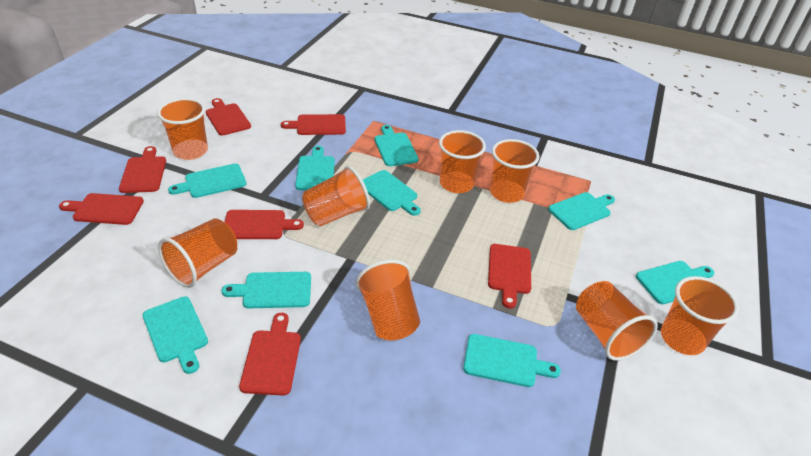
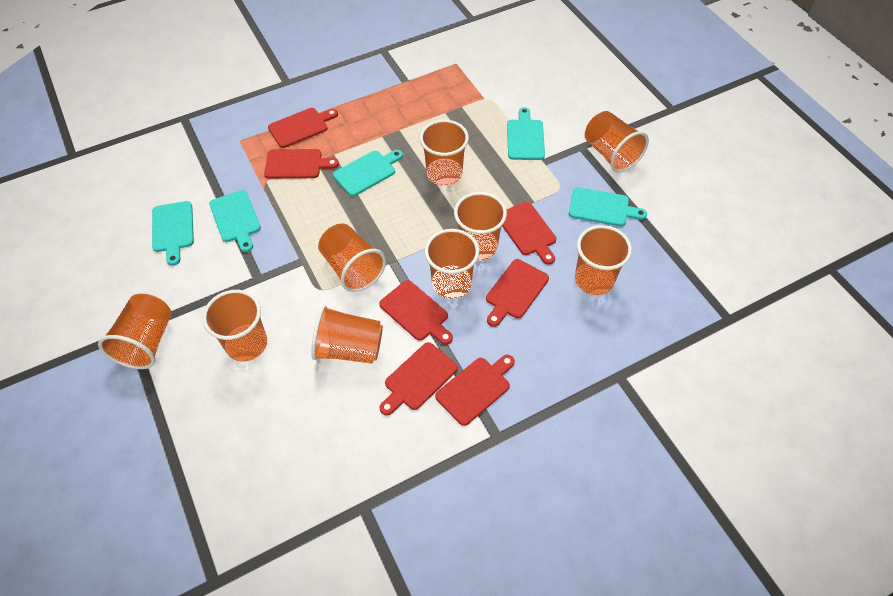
orange cup: [157,98,208,160] [158,218,237,288] [302,166,370,226] [356,259,420,341] [439,130,486,193] [490,139,539,203] [576,281,658,361] [661,276,739,355] = 8 -> [98,294,172,369] [202,290,267,362] [311,305,383,364] [318,223,386,292] [420,120,469,186] [424,229,479,299] [454,192,507,261] [575,225,632,295] [585,111,649,173] = 9
turquoise cutting board: [142,296,208,374] [168,164,246,198] [222,272,311,308] [295,146,335,190] [363,170,421,216] [375,125,418,166] [463,334,561,387] [548,192,615,230] [636,261,714,305] = 9 -> [152,201,194,266] [209,190,261,252] [333,150,403,196] [507,107,545,160] [569,187,647,227] = 5

